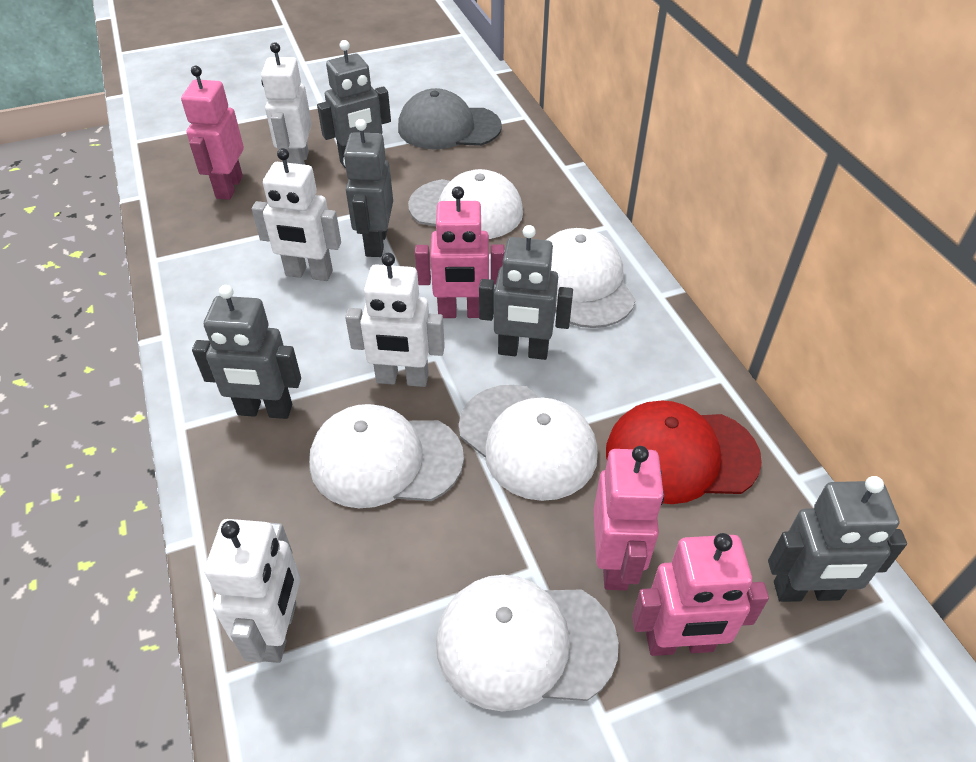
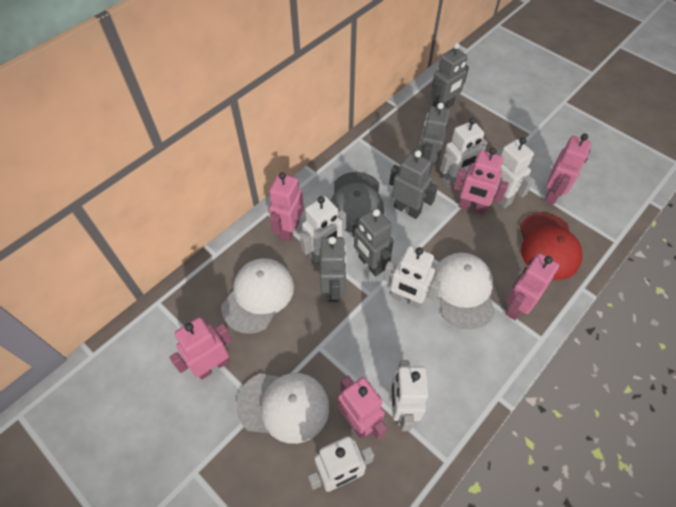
pink robot: [181,66,244,200] [415,186,505,318] [594,446,664,591] [632,533,769,656] = 4 -> [169,317,232,380] [269,172,304,242] [338,376,387,440] [453,148,509,215] [505,253,559,320] [544,133,592,205] = 6
white cap: [309,404,464,508] [408,169,523,239] [436,575,619,711] [459,385,598,501] [546,228,635,328] = 5 -> [221,258,294,334] [236,373,329,444] [432,253,495,330] = 3
white robot: [204,519,301,663] [252,148,341,281] [261,42,312,165] [345,253,445,387] = 4 -> [300,196,347,263] [308,436,374,492] [384,246,441,309] [391,360,429,431] [440,118,488,187] [494,137,534,208] = 6

